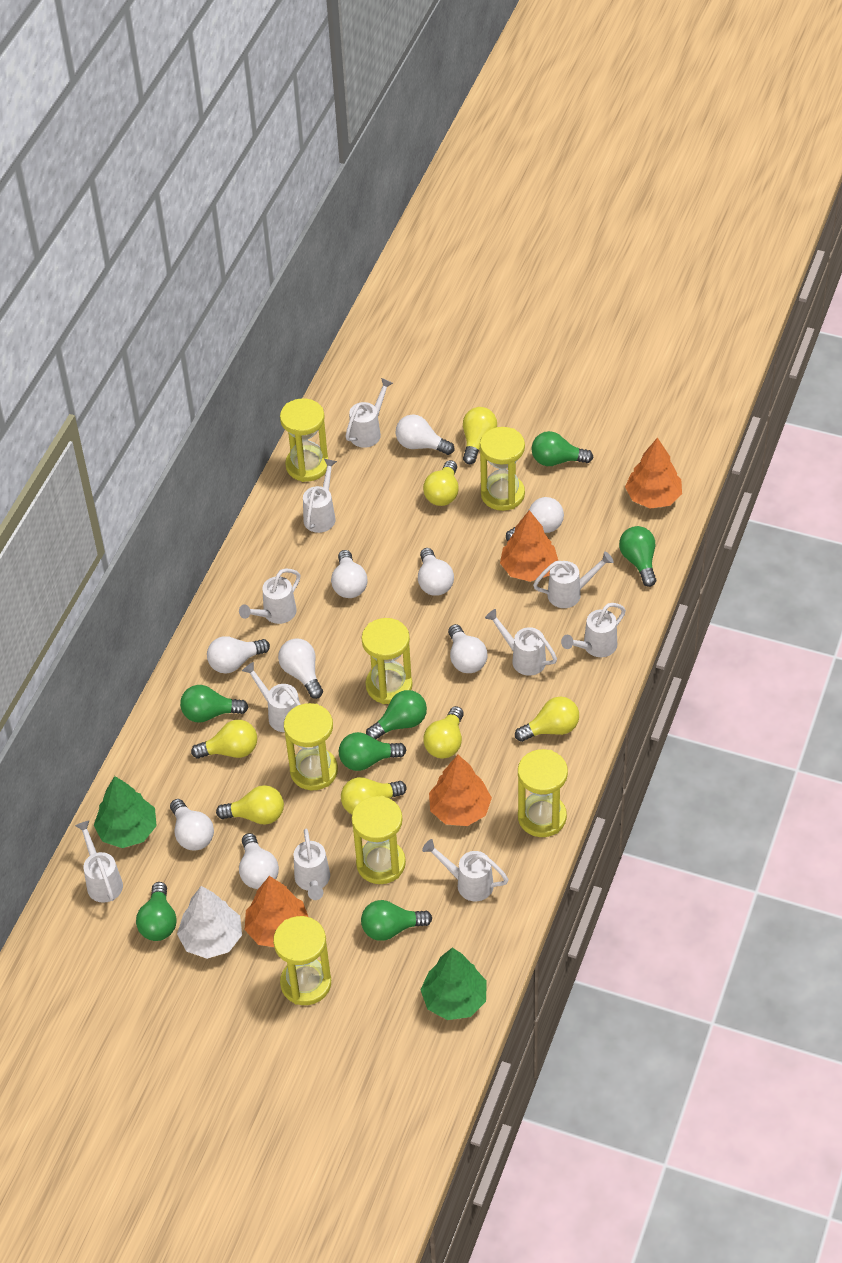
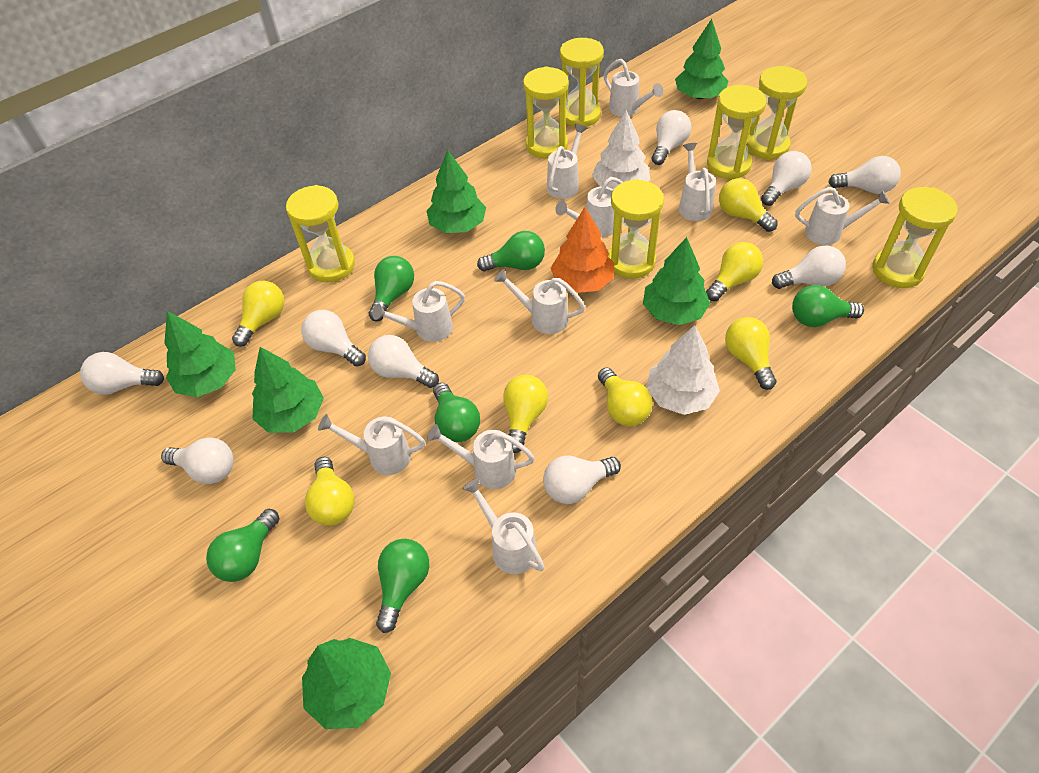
green light bulb: [136,882,177,941] [180,685,248,723] [339,732,406,771] [361,900,432,941] [366,690,427,739] [532,431,593,466] [619,526,656,587] = 7 -> [206,509,279,582] [369,256,414,321] [376,539,429,633] [433,383,480,442] [477,231,545,272] [792,285,864,327] = 6
green tree: [94,776,157,848] [421,948,487,1020] = 2 -> [164,311,236,397] [252,347,324,433] [302,638,391,729] [427,150,486,233] [643,237,710,325] [675,19,728,99] = 6
orange tree: [245,876,308,947] [429,755,492,826] [500,510,558,582] [625,438,682,509] = 4 -> [551,207,614,293] = 1
white tree: [177,886,242,959] = 1 -> [592,110,650,189] [646,325,720,415] = 2

